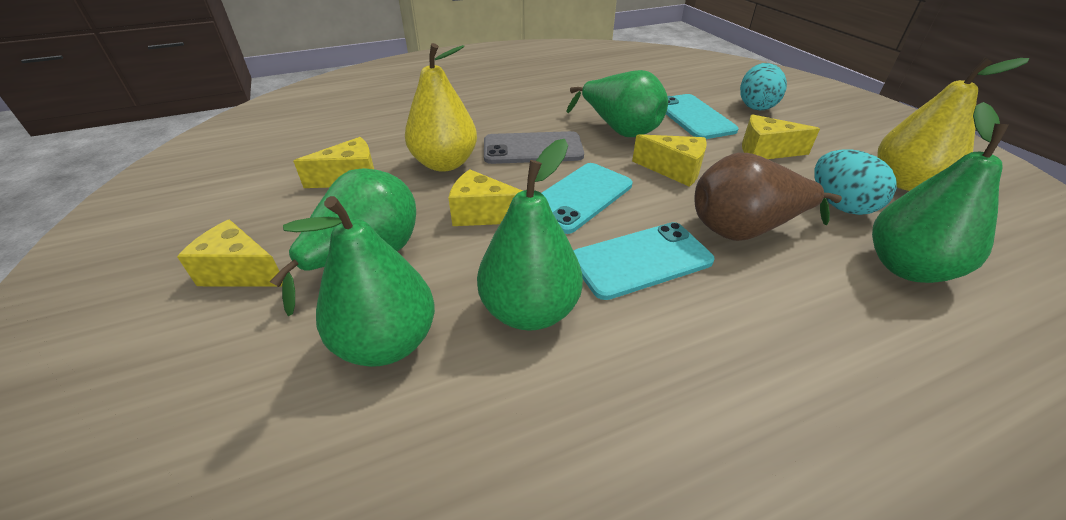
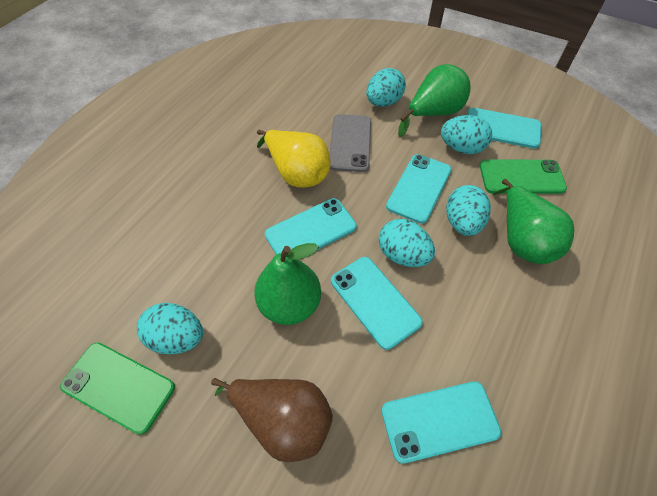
green pear: [270,168,416,316] [283,196,435,367] [477,139,583,331] [566,70,668,137] [872,102,1009,283] = 5 -> [254,243,321,325] [398,64,470,137] [493,179,574,264] = 3
green phone: none = 0 -> [60,342,175,435] [480,160,567,194] = 2
turquoise egg: [740,63,787,110] [814,149,896,215] = 2 -> [137,303,203,354] [366,68,406,107] [379,219,435,267] [441,115,492,154] [446,185,491,236] = 5
turquoise phone: [542,163,632,234] [573,222,714,300] [666,94,739,139] = 3 -> [265,198,357,255] [331,257,423,350] [381,381,501,464] [386,154,451,224] [467,108,542,148] = 5
yellow cheese: [177,220,283,287] [293,137,374,188] [449,169,522,226] [632,134,707,187] [742,114,820,159] = 5 -> none = 0
yellow pear: [405,43,477,172] [877,58,1029,191] = 2 -> [257,130,331,188] = 1

